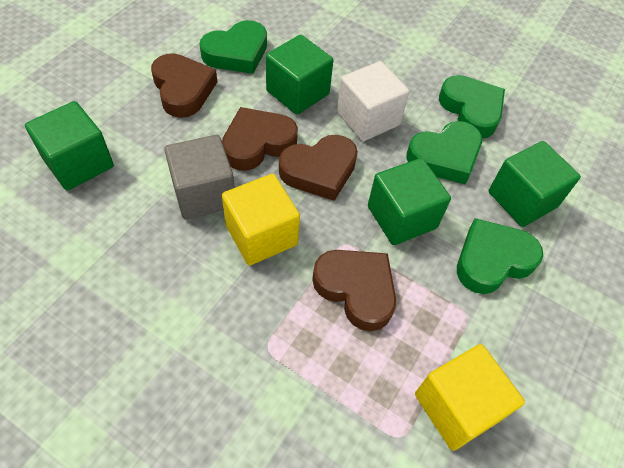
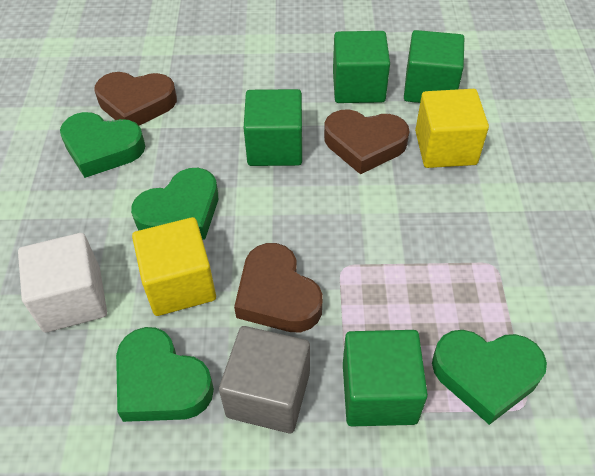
brown heart: [151,53,217,118] [222,107,298,171] [279,135,358,201] [312,250,396,331] = 4 -> [94,72,177,126] [234,243,323,332] [324,109,409,174] = 3

